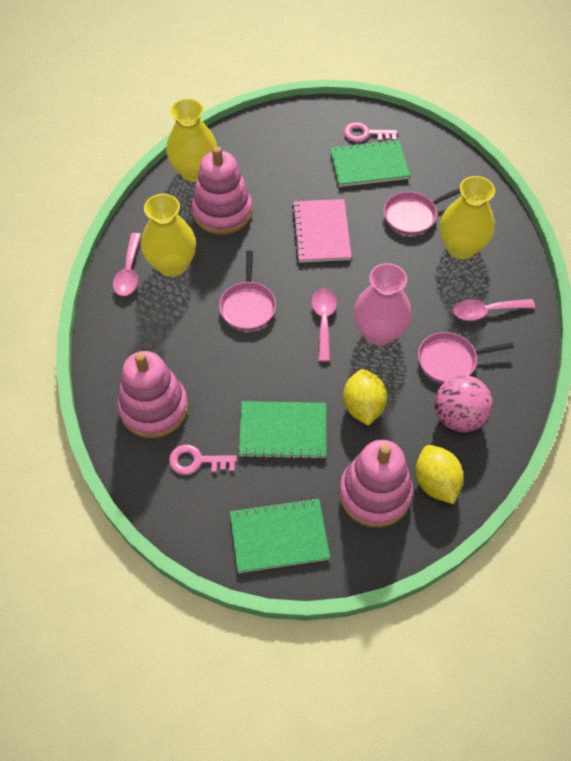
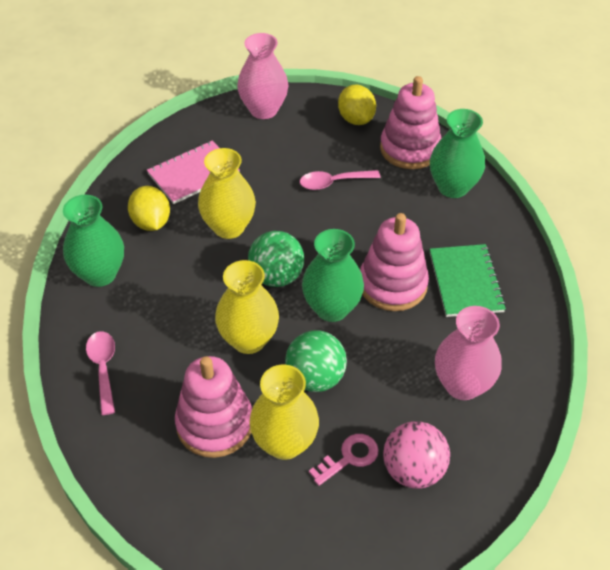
green ball: none = 0 -> [248,231,304,287] [285,330,347,392] = 2
green notebook: [230,498,330,573] [239,401,326,460] [330,139,410,187] = 3 -> [430,244,506,317] = 1
green vase: none = 0 -> [63,195,124,287] [302,229,364,322] [430,109,485,198] = 3
pink key: [169,445,237,475] [344,122,398,142] = 2 -> [309,434,379,486] = 1
pink pan: [219,251,276,331] [383,188,461,235] [418,332,514,383] = 3 -> none = 0
pink spoon: [113,233,141,296] [312,288,337,362] [453,299,535,321] = 3 -> [86,331,115,415] [300,170,381,190] = 2
pink vase: [354,263,411,345] = 1 -> [237,33,289,119] [435,306,502,400] = 2

